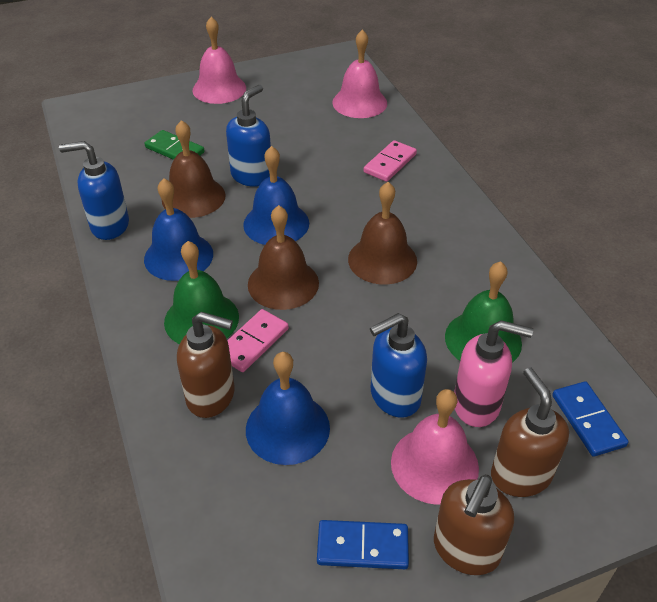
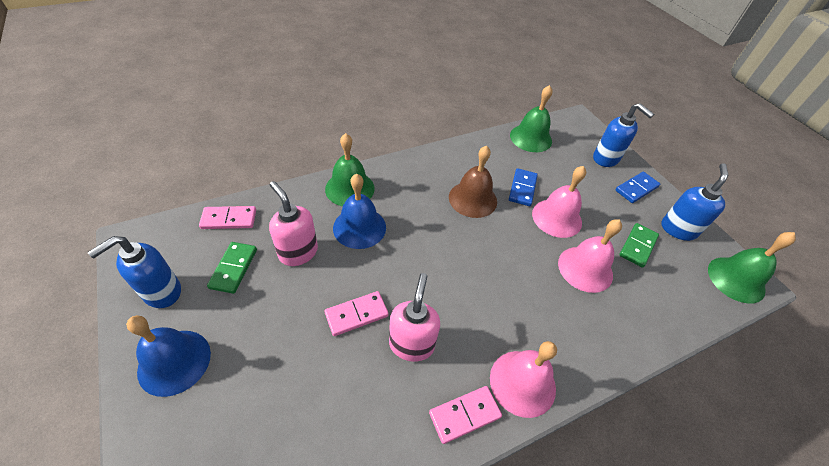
blue bell: [144,178,213,281] [243,146,309,245] [246,352,330,465] = 3 -> [126,315,211,397] [333,173,386,249] = 2
brown bell: [162,120,226,218] [248,205,319,310] [348,182,417,285] = 3 -> [449,146,497,218] = 1
brown soap dispenser: [177,312,235,418] [434,475,514,575] [491,368,569,497] = 3 -> none = 0
green bell: [164,241,239,344] [445,261,522,363] = 2 -> [325,133,375,206] [510,85,552,152] [708,232,796,304] = 3
green domino: [145,130,205,160] = 1 -> [207,242,257,294] [619,223,659,268] = 2
pink domino: [227,309,289,372] [364,140,417,182] = 2 -> [199,206,256,229] [325,291,389,336] [429,386,502,444] = 3
pink soap dispenser: [454,320,533,427] = 1 -> [269,181,318,266] [389,273,440,362] = 2

